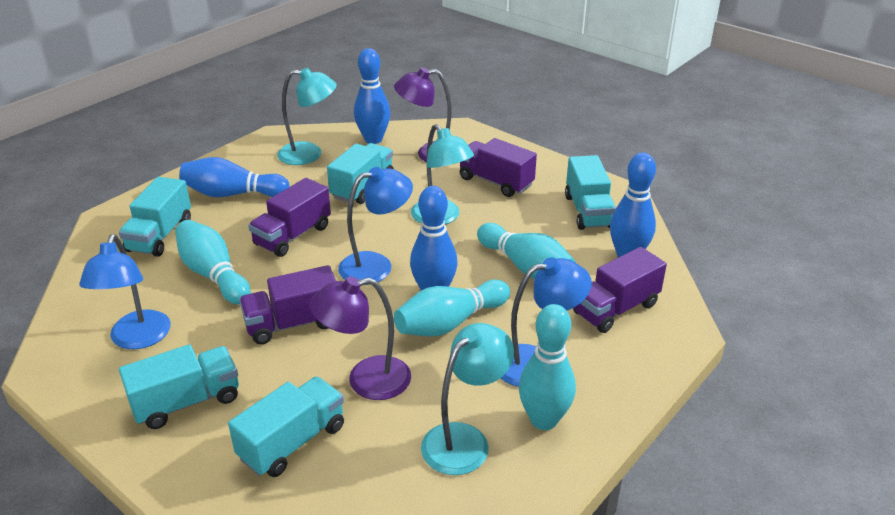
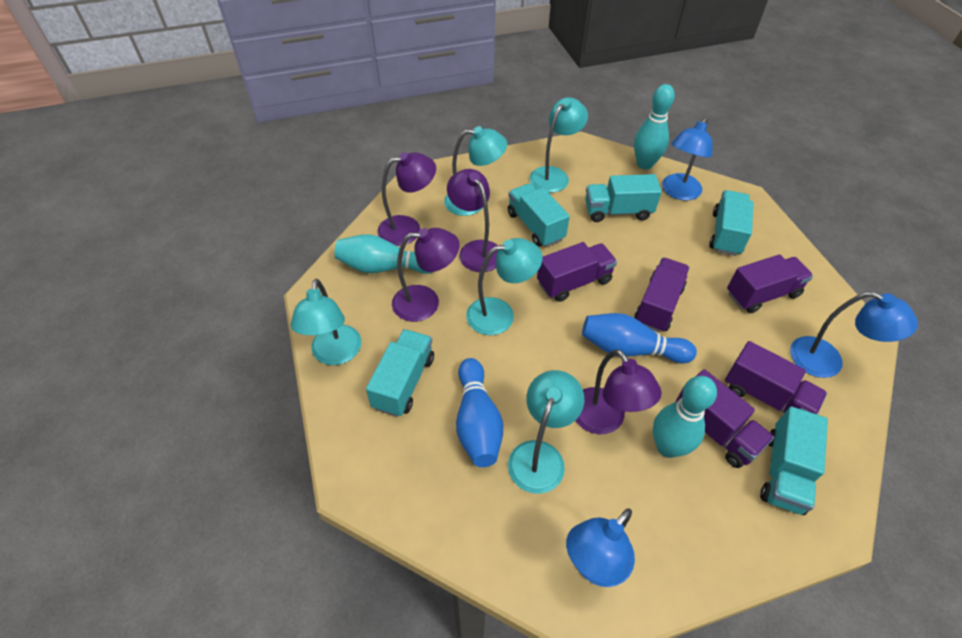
blue bowling pin: [179,157,290,197] [354,48,390,144] [410,186,457,291] [610,152,656,258] = 4 -> [456,358,503,467] [582,313,697,364] = 2
purple lamp: [309,276,411,400] [394,67,452,162] = 2 -> [377,152,436,246] [392,228,460,322] [447,169,498,272] [575,349,662,434] = 4
purple truck: [239,265,336,345] [248,178,331,257] [460,138,537,197] [573,247,667,333] = 4 -> [537,242,617,302] [634,258,690,332] [676,369,774,468] [725,341,827,415] [727,254,813,313] = 5
turquoise bowling pin: [175,220,251,305] [394,279,510,337] [477,223,576,279] [519,304,576,430] = 4 -> [334,234,432,274] [634,84,675,170] [653,376,717,458] = 3
turquoise lamp: [277,68,337,165] [411,124,474,224] [421,323,514,475] = 3 -> [290,279,361,365] [444,126,507,216] [466,238,542,335] [508,370,584,494] [529,97,588,193] = 5

